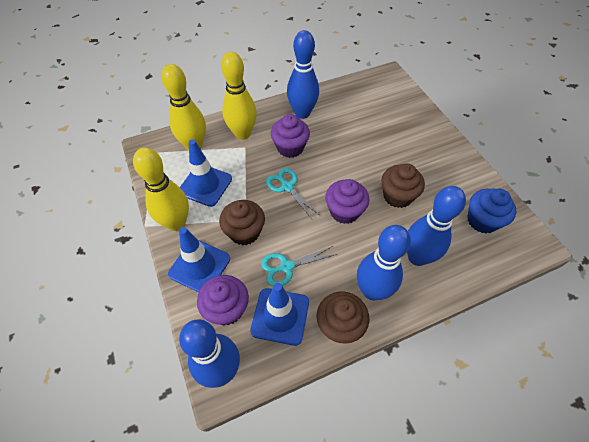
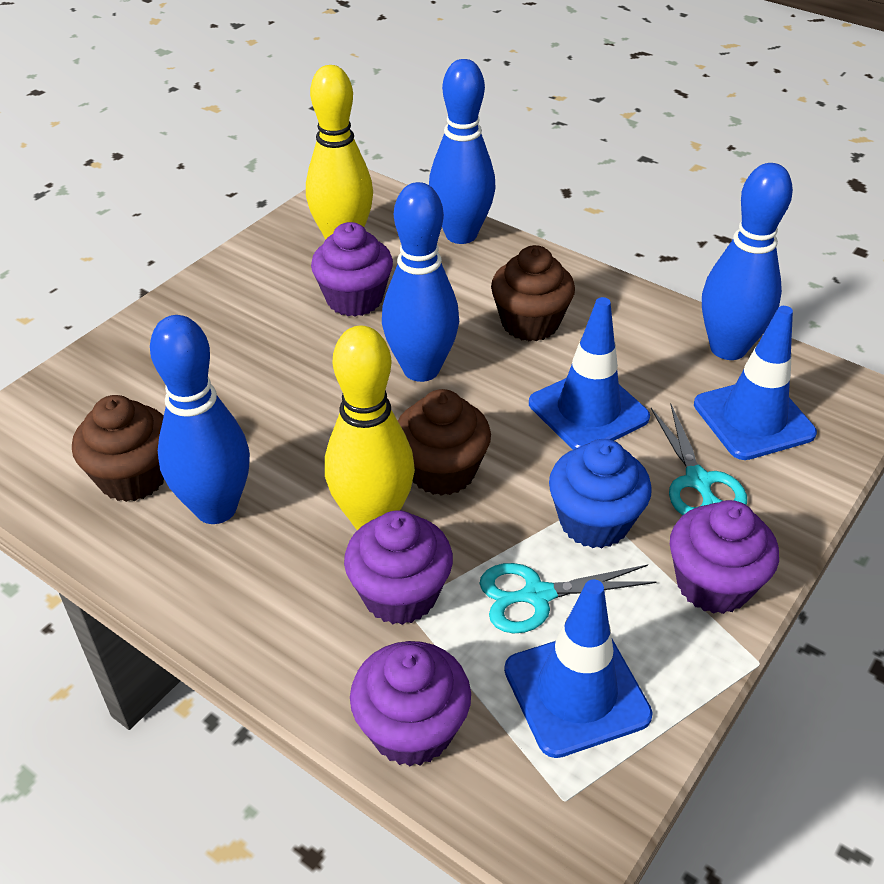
purple cupcake: [197,275,249,325] [271,114,310,158] [325,179,370,224] = 3 -> [311,222,393,317] [344,510,453,625] [350,641,471,766] [670,500,779,614] = 4
yellow bowling pin: [133,147,189,231] [161,64,206,150] [221,52,257,140] = 3 -> [306,65,373,240] [325,325,415,530] = 2

